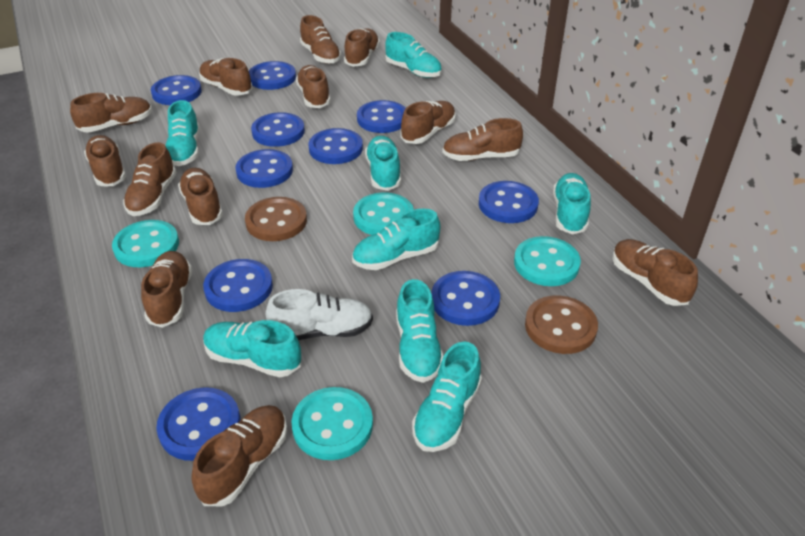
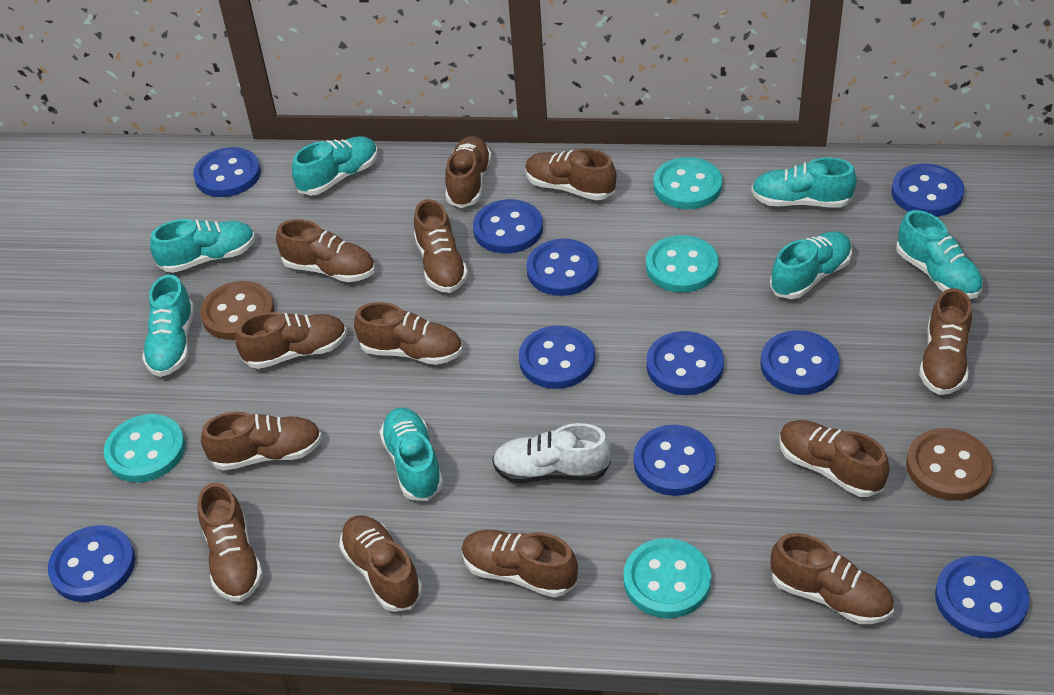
turquoise shoe: [166,100,199,166] [203,320,301,377] [352,208,440,270] [365,136,401,191] [385,32,442,78] [396,279,444,383] [412,342,482,452] [553,173,591,235] = 8 -> [142,274,194,377] [150,219,255,273] [292,136,378,195] [380,408,443,501] [751,157,857,208] [770,232,852,299] [896,210,983,299] = 7

